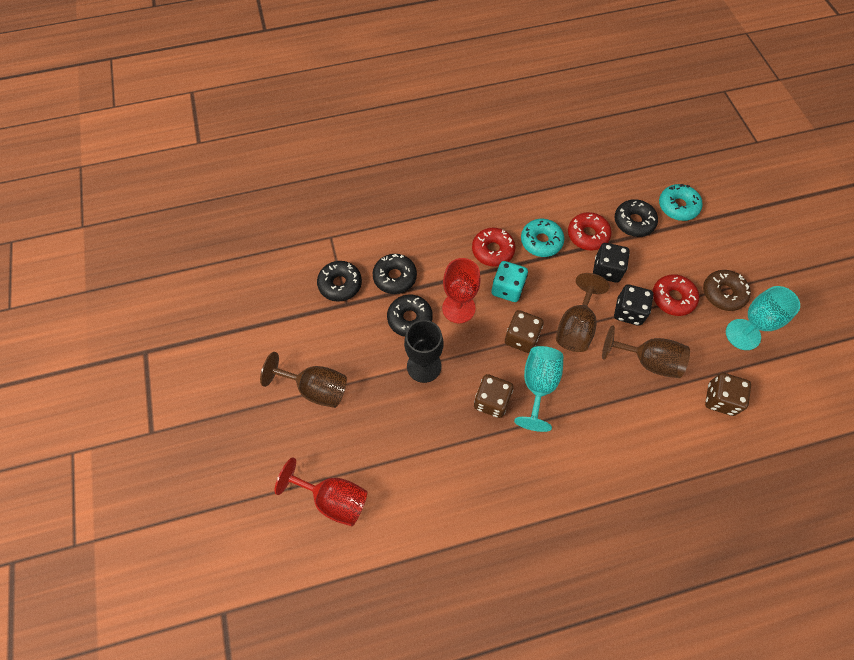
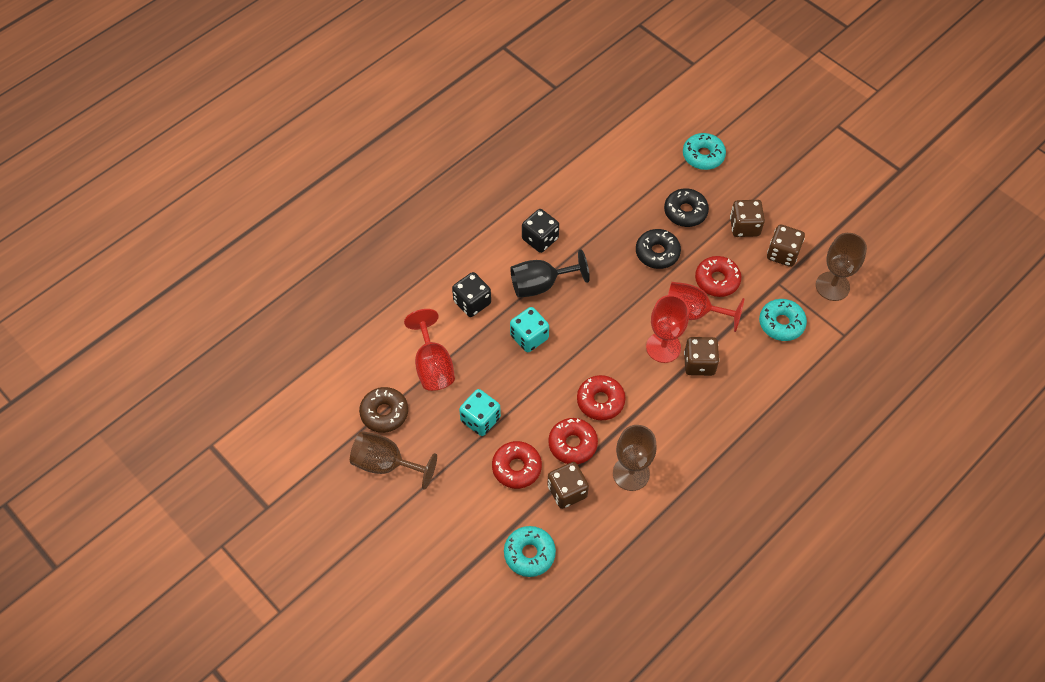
black donut: [317,261,362,302] [373,254,417,294] [387,295,433,337] [615,199,658,237] = 4 -> [636,229,681,269] [664,188,709,227] = 2
brown dice: [474,374,513,418] [505,310,543,353] [705,373,751,416] = 3 -> [548,462,589,509] [684,337,719,376] [730,200,765,237] [767,224,805,267] = 4
red donut: [472,228,515,267] [568,212,611,251] [653,274,699,316] = 3 -> [492,441,542,489] [548,418,598,464] [577,375,625,420] [695,256,741,297] = 4
red goblet: [274,458,368,526] [442,258,481,323] = 2 -> [404,309,455,391] [646,295,689,363] [668,282,745,332] = 3
turquoise dice: [491,261,528,302] = 1 -> [459,389,501,436] [510,307,549,352] = 2
turquoise donut: [521,219,564,257] [659,184,702,221] = 2 -> [504,526,556,577] [683,133,726,170] [759,299,807,341] = 3
turquoise goblet: [514,346,563,432] [726,286,800,350] = 2 -> none = 0

